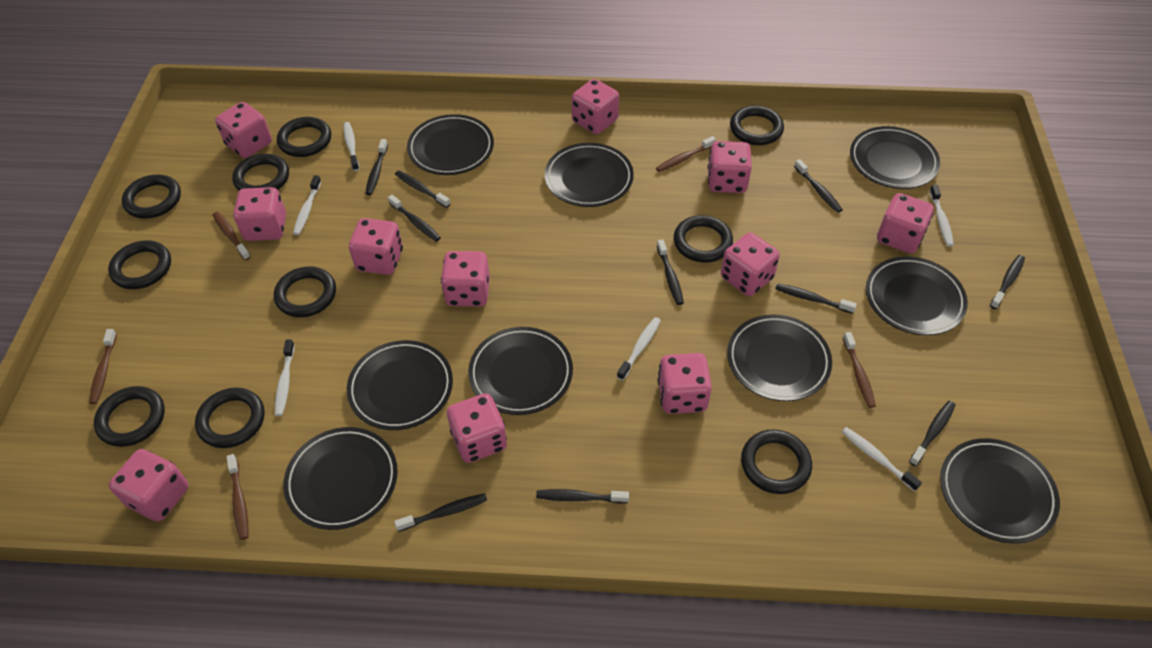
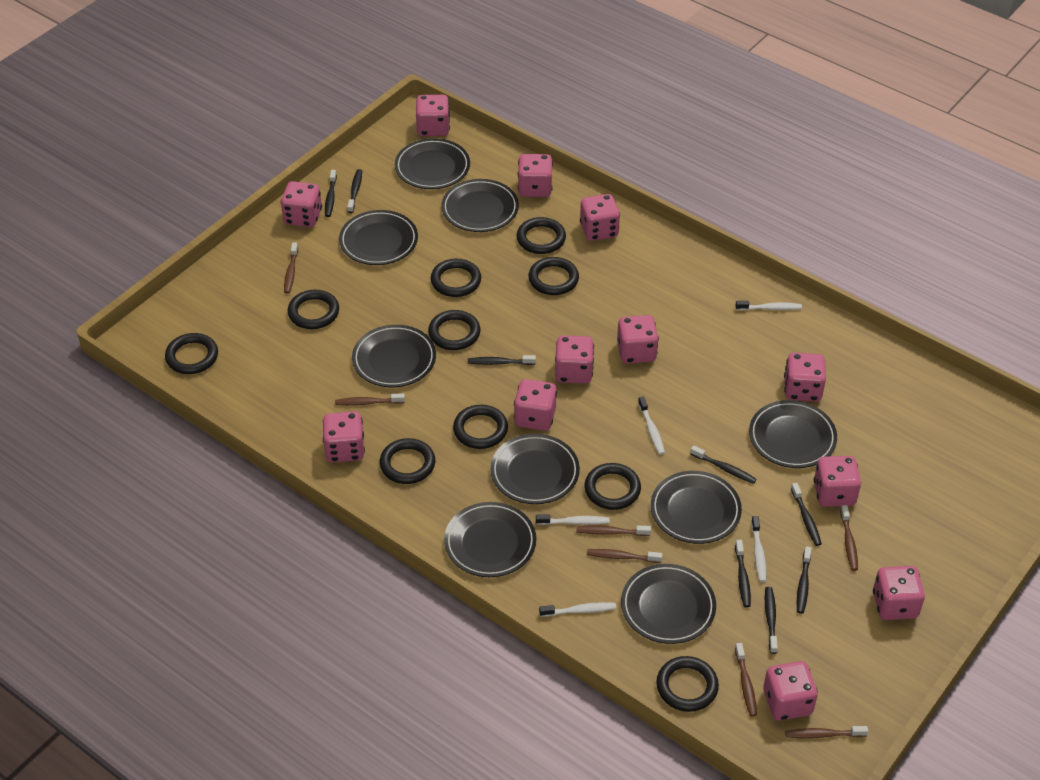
black toothbrush: [365,139,388,195] [388,195,441,242] [394,493,487,532] [395,171,450,208] [536,489,629,503] [657,239,684,305] [775,283,857,314] [794,159,843,213] [909,401,955,466] [990,255,1025,309] = 10 -> [325,170,337,217] [347,169,362,213] [468,355,536,365] [690,445,757,484] [735,540,751,607] [765,587,778,654] [791,483,822,546] [797,546,812,614] = 8
brown toothbrush: [89,329,117,404] [213,212,251,261] [226,454,249,540] [656,136,716,172] [843,332,876,408] = 5 -> [284,242,298,294] [335,393,405,406] [576,525,651,536] [587,549,662,563] [735,643,757,717] [785,726,868,738] [840,505,858,571] = 7
pink dice: [109,449,189,522] [215,102,272,158] [233,187,286,241] [349,218,403,275] [441,251,490,306] [447,393,507,463] [571,79,619,134] [658,353,712,414] [708,141,752,193] [721,232,780,296] [877,193,934,253] = 11 -> [281,181,322,227] [323,411,365,462] [416,95,450,136] [514,379,557,431] [518,154,553,197] [555,335,594,384] [580,194,620,241] [617,315,659,364] [763,661,818,721] [784,353,826,402] [814,456,861,507] [873,566,925,620] = 12
white toothbrush: [275,339,295,416] [293,175,321,235] [344,122,359,171] [617,317,661,380] [842,427,922,491] [930,185,954,246] = 6 -> [536,514,610,525] [539,602,616,617] [638,397,665,455] [735,301,802,310] [751,516,766,582] = 5

